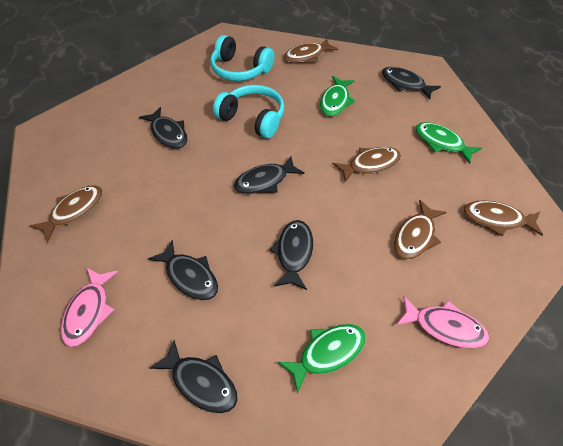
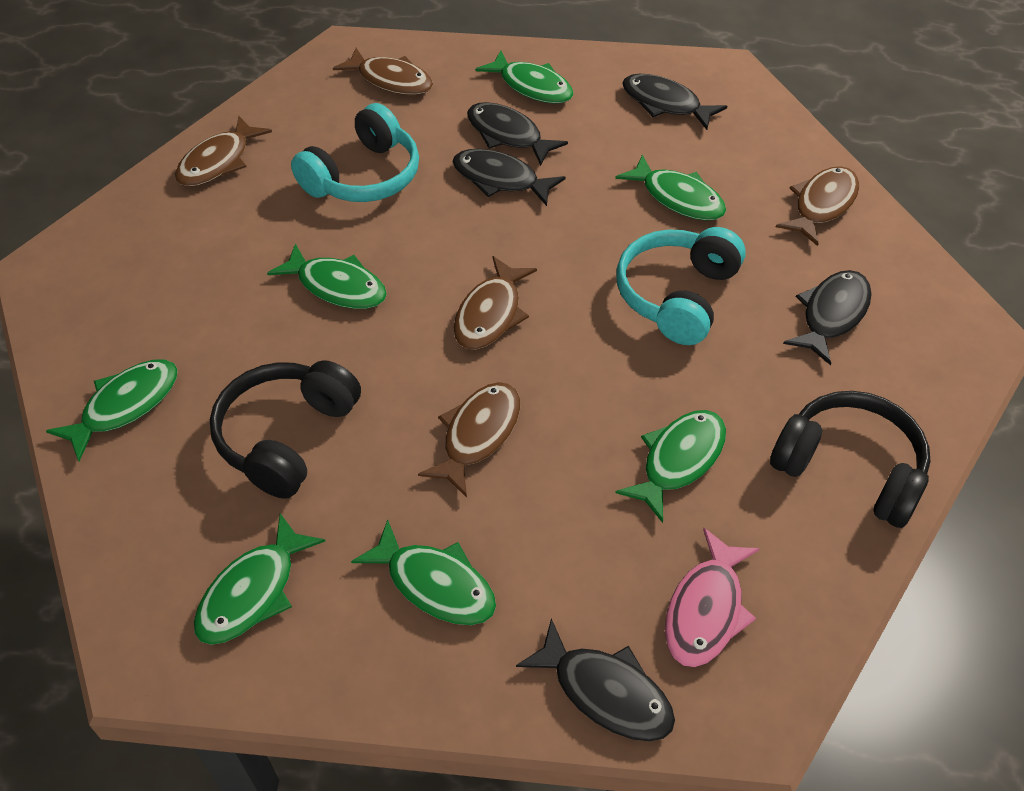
black fish: [139,107,187,149] [148,240,218,300] [150,340,238,413] [234,156,305,194] [270,220,313,290] [382,67,441,99] = 6 -> [452,149,566,206] [467,102,568,166] [516,618,675,741] [622,74,727,130] [783,270,872,365] = 5
black headphones: none = 0 -> [210,360,361,499] [770,391,931,528] = 2
green fish: [278,324,366,394] [320,76,355,116] [415,122,482,164] = 3 -> [46,359,178,461] [194,513,325,645] [267,243,387,309] [351,519,496,625] [475,50,573,104] [615,154,726,221] [615,410,726,523] = 7
pink fish: [61,268,118,347] [396,296,489,348] = 2 -> [665,528,760,667] = 1

